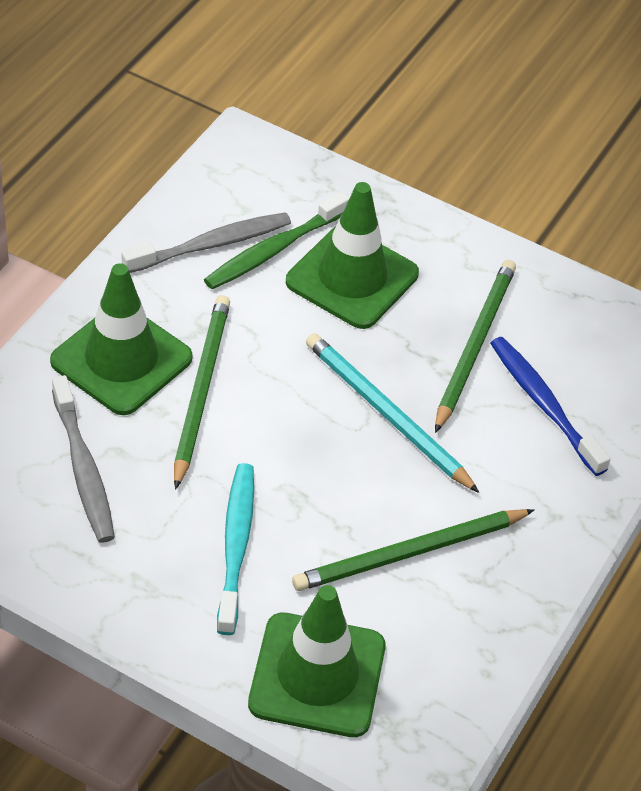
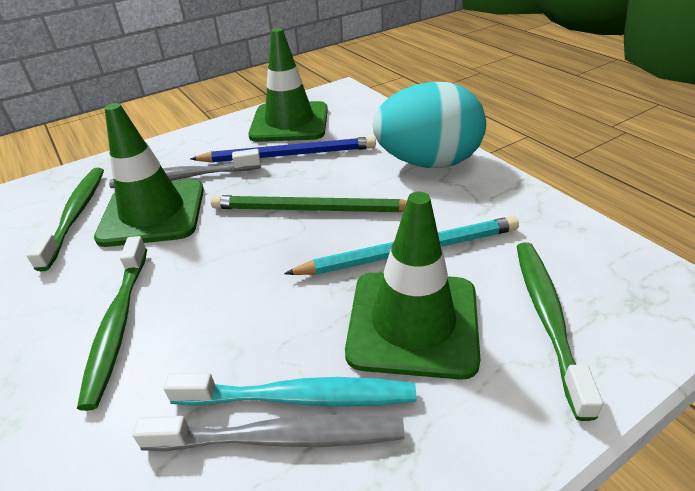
blue pencil: none = 0 -> [191,137,376,163] = 1
blue toothbrush: [490,337,611,476] = 1 -> none = 0
green pencil: [174,295,230,490] [292,509,534,591] [435,260,516,433] = 3 -> [211,195,407,212] = 1
green toothbrush: [204,191,350,289] = 1 -> [27,168,104,271] [77,236,147,411] [517,242,603,421] = 3
turquoise egg: none = 0 -> [373,82,486,168] = 1

